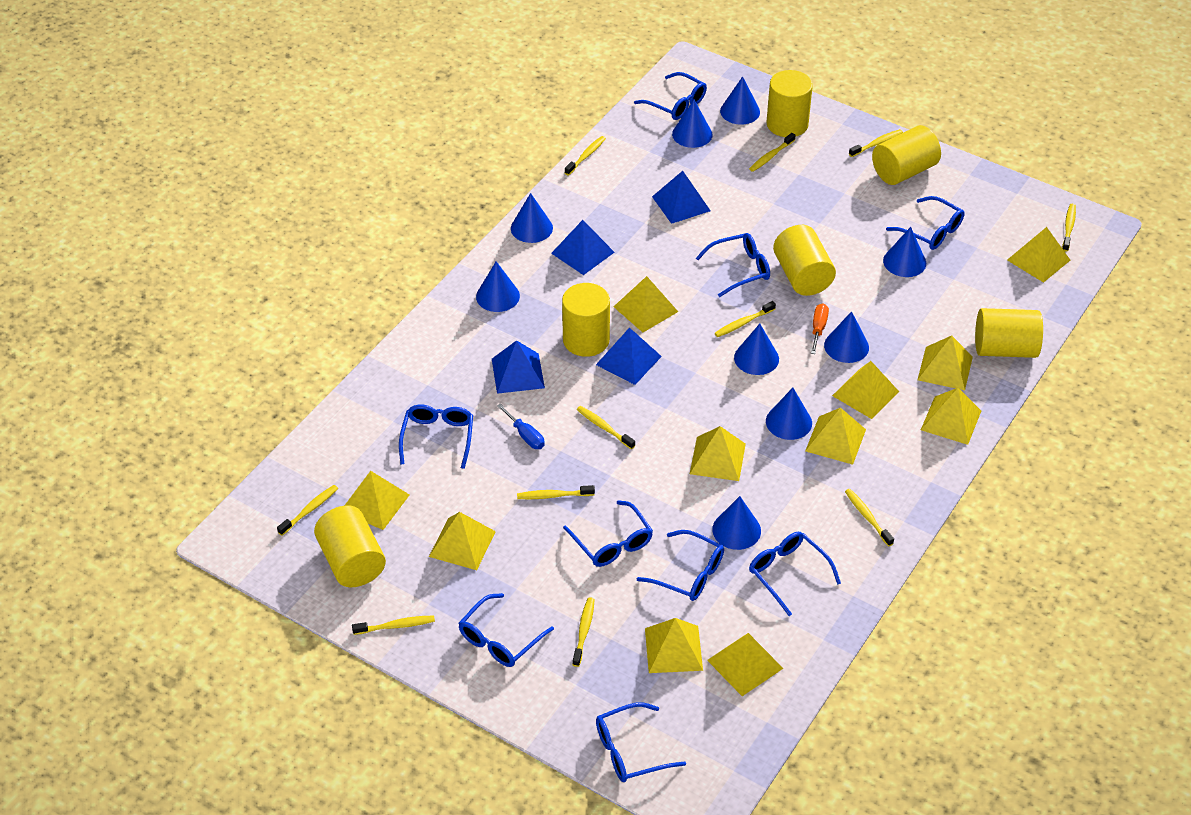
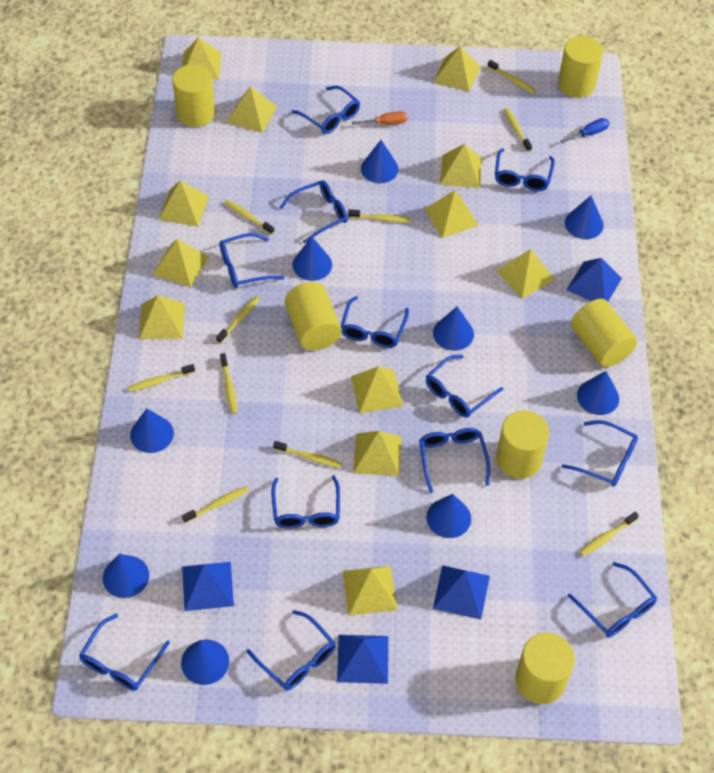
blue glasses: [399,405,473,469] [459,593,554,667] [563,500,653,567] [596,702,686,782] [634,72,707,120] [637,530,724,601] [696,233,770,297] [749,532,841,616] [886,196,964,250] = 9 -> [79,614,170,691] [219,233,285,288] [247,610,335,691] [271,475,340,529] [279,180,348,244] [292,86,360,134] [341,296,409,348] [419,428,490,493] [426,355,503,418] [495,148,555,191] [562,420,638,487] [568,562,657,637] = 12
yellow pyramid: [344,471,409,530] [429,512,496,570] [614,276,678,332] [645,618,703,673] [690,426,746,481] [707,633,784,696] [805,408,866,465] [832,361,899,419] [917,336,973,390] [921,388,981,445] [1007,227,1070,283] = 11 -> [139,295,185,339] [153,239,209,287] [159,180,209,227] [182,37,221,80] [227,86,278,133] [343,566,398,616] [351,366,403,413] [353,431,402,476] [424,190,479,238] [434,46,480,92] [440,144,482,188] [496,249,555,298] = 12
yellow toothbrush: [277,485,338,535] [352,615,435,635] [517,485,595,499] [565,136,606,175] [572,597,595,667] [577,406,635,449] [715,301,776,337] [749,133,795,172] [845,489,894,546] [849,129,903,157] [1062,204,1076,252] = 11 -> [128,364,195,392] [182,486,249,523] [216,296,260,344] [220,353,238,414] [224,199,274,235] [273,441,342,468] [348,209,411,223] [487,60,536,94] [504,108,532,152] [579,512,639,556] = 10

